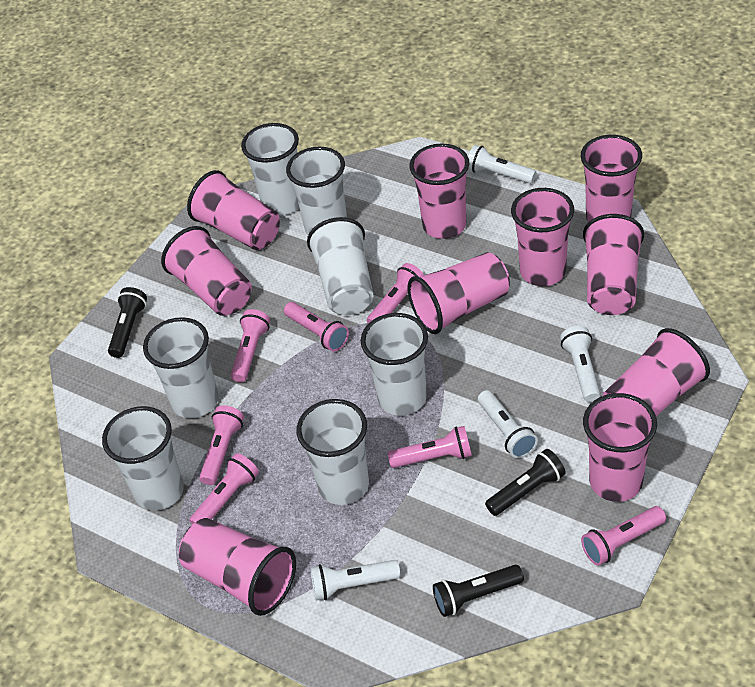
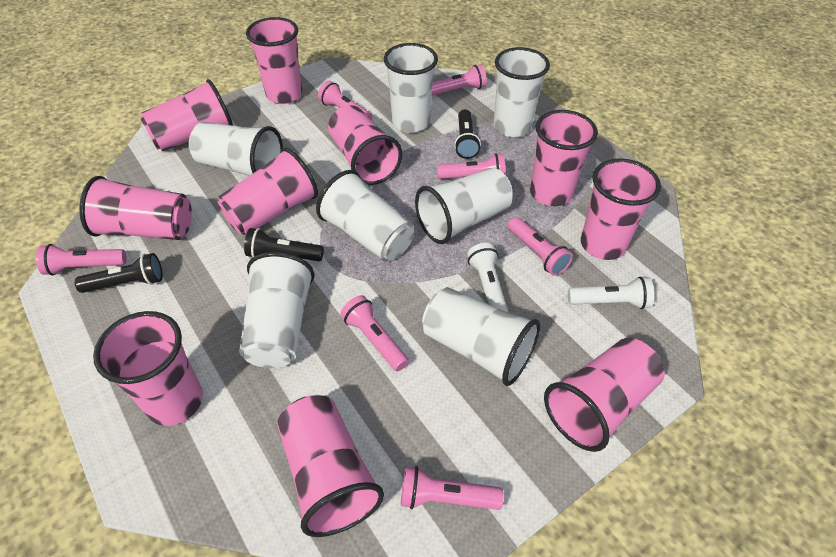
white flashlight: [310,560,400,601] [468,145,536,184] [478,390,538,458] [560,326,601,402] = 4 -> [467,243,508,312] [568,277,654,309] = 2

